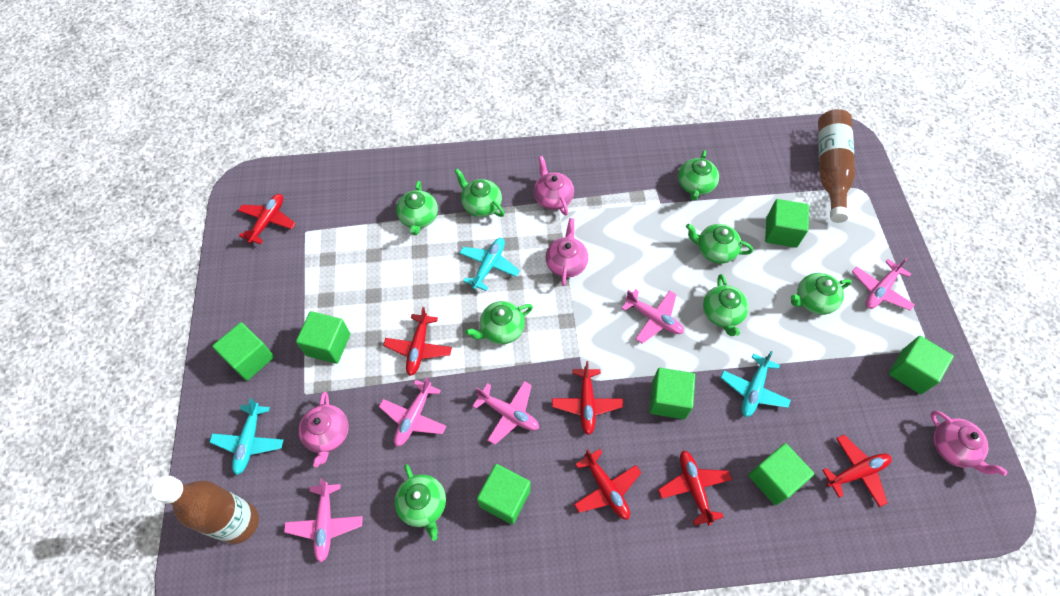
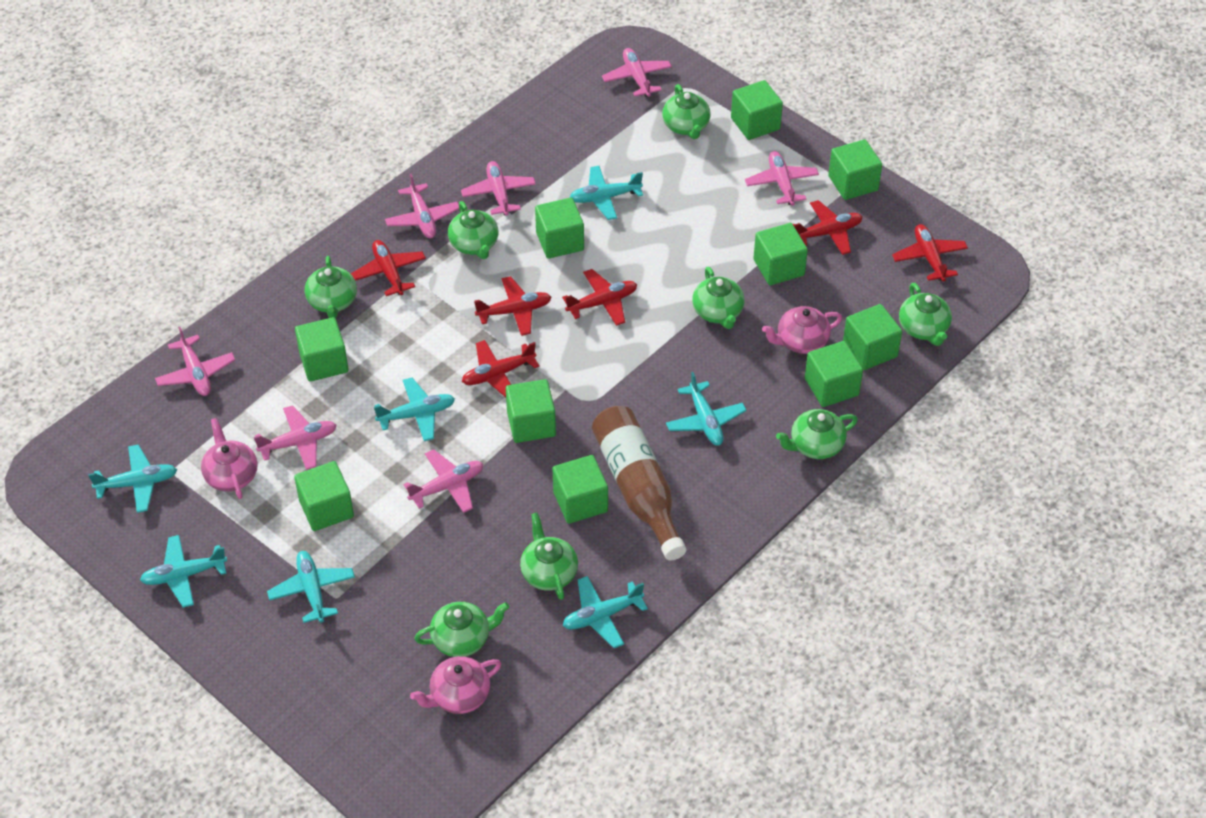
brown bottle: [152,476,259,544] [818,109,855,223] = 2 -> [592,406,686,561] = 1
green cube: [212,322,274,381] [296,311,350,364] [477,464,531,524] [649,368,695,419] [748,443,814,505] [765,199,809,248] [889,336,954,394] = 7 -> [294,461,354,531] [295,317,349,382] [506,379,556,443] [535,198,584,259] [553,455,608,524] [731,80,783,140] [753,223,808,285] [805,341,863,407] [828,139,882,200] [843,304,902,370] = 10
pink plane: [284,478,363,562] [379,377,446,447] [472,381,539,445] [621,289,684,344] [852,257,915,310] = 5 -> [155,327,235,396] [254,405,337,470] [385,174,459,238] [404,449,483,513] [461,161,536,216] [602,48,672,97] [745,151,819,205] = 7
pink teapot: [299,392,349,467] [534,156,574,215] [546,218,588,286] [931,411,1007,476] = 4 -> [201,418,258,499] [410,656,501,714] [762,306,842,354] = 3
turquoise plane: [209,398,284,475] [459,238,520,291] [721,351,791,417] = 3 -> [88,444,177,513] [140,535,227,608] [267,551,355,623] [374,378,455,441] [563,576,648,648] [569,166,643,220] [666,372,747,446] = 7

